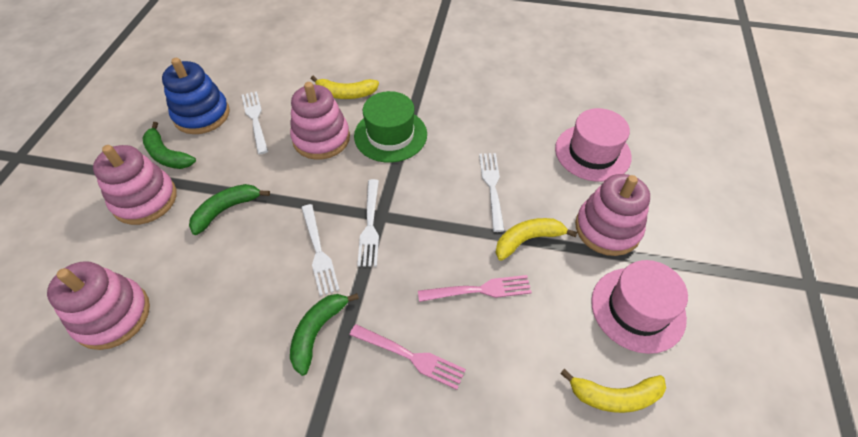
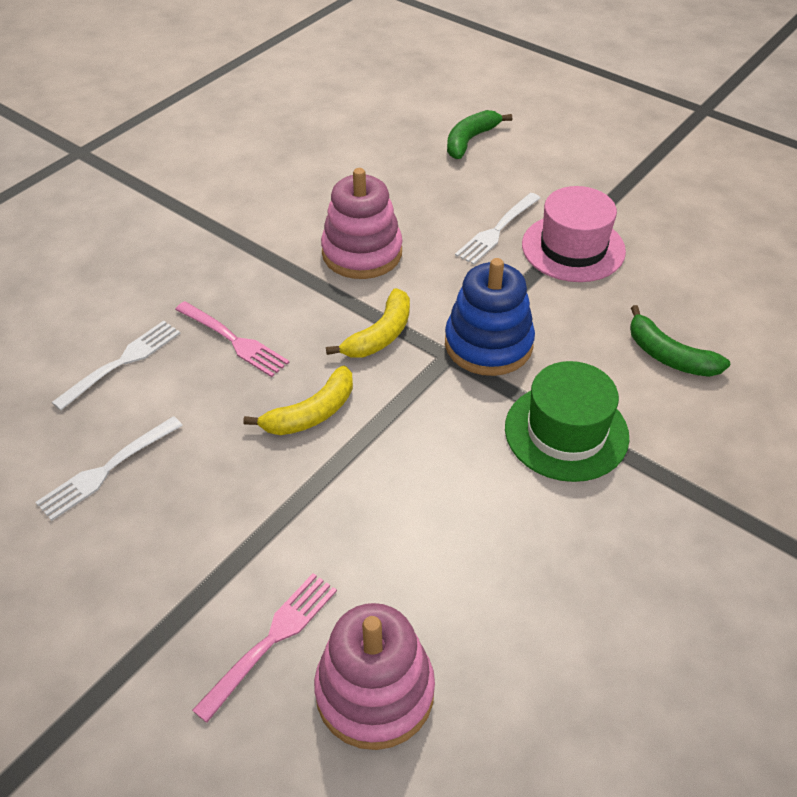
green banana: [142,122,196,169] [189,184,270,235] [290,293,359,376] = 3 -> [447,110,512,159] [630,305,730,377] = 2
pink hat: [555,108,632,182] [591,260,688,354] = 2 -> [522,186,626,282] = 1
pink stacking toy: [47,261,150,350] [93,145,177,225] [290,82,350,160] [575,174,650,256] = 4 -> [314,603,435,750] [321,168,402,279] = 2
white fork: [242,91,268,154] [301,204,339,296] [357,179,379,267] [479,153,505,232] = 4 -> [35,416,183,521] [51,321,181,410] [455,193,541,265] = 3
yellow banana: [311,76,379,99] [496,218,577,261] [560,369,666,413] = 3 -> [243,366,353,435] [326,288,410,358] = 2

